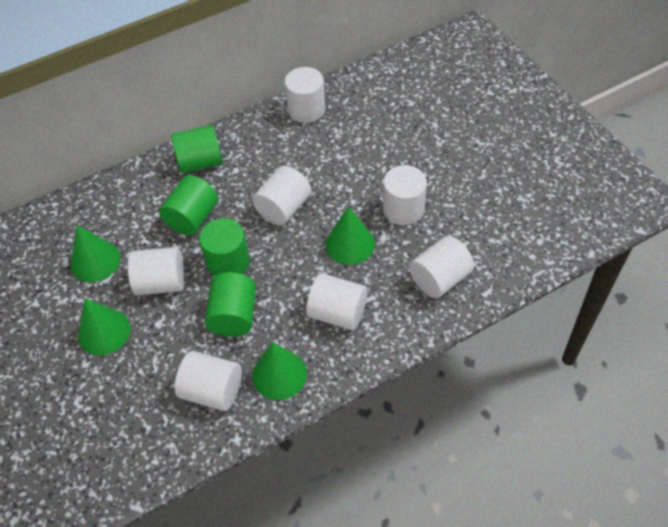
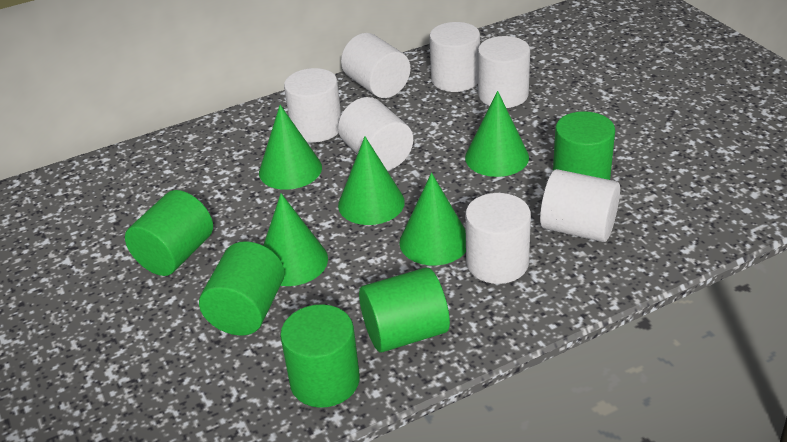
green cone: [71,225,121,282] [78,298,131,356] [252,342,307,400] [325,207,375,265] = 4 -> [259,105,322,190] [263,193,328,286] [338,137,405,225] [399,173,466,265] [465,91,529,177] = 5
green cylinder: [159,175,218,236] [171,125,223,173] [199,218,250,276] [205,272,256,337] = 4 -> [125,190,213,276] [199,241,285,335] [280,304,360,408] [359,267,450,353] [553,111,615,180] = 5

